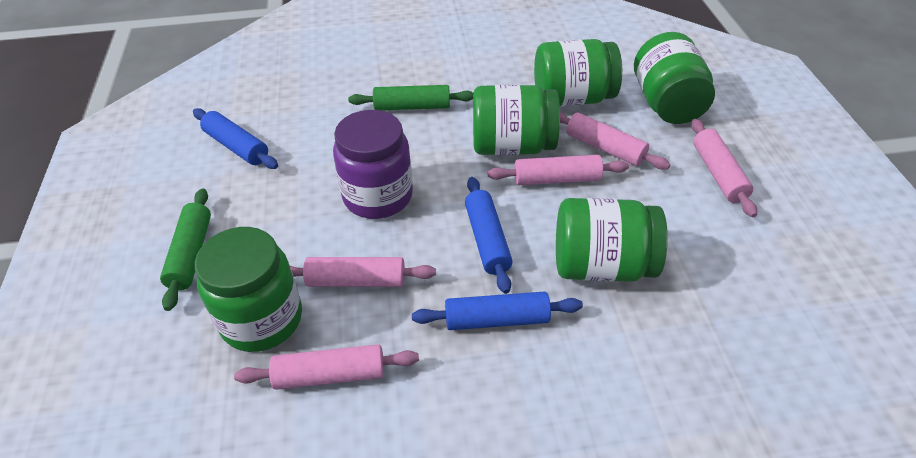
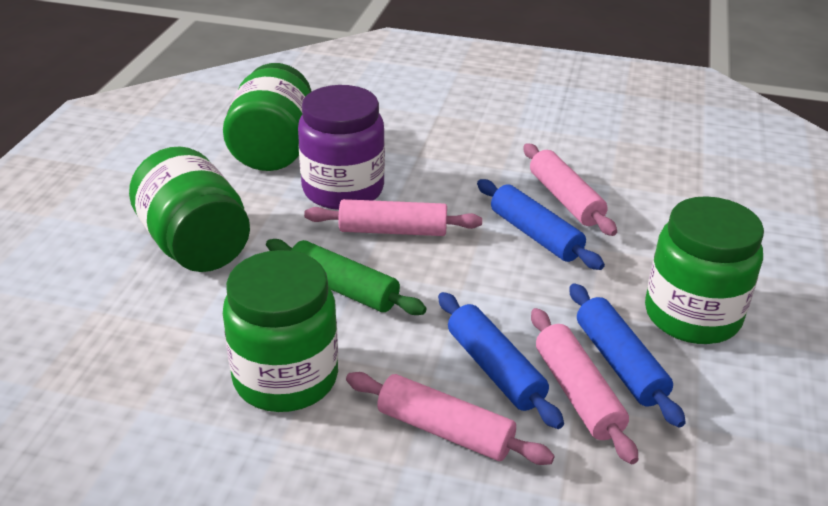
green jar: [195,227,302,352] [473,85,560,155] [534,39,622,107] [556,198,668,282] [634,32,715,124] = 5 -> [129,146,250,272] [223,63,312,171] [223,250,338,412] [645,196,764,344] = 4
green rolling pin: [160,188,211,311] [348,85,473,110] = 2 -> [266,239,427,315] = 1
pink rolling pin: [234,344,419,390] [290,257,436,287] [487,155,629,185] [560,112,670,170] [691,119,757,217] = 5 -> [304,199,482,236] [346,372,555,465] [523,143,617,236] [531,308,638,464] = 4

